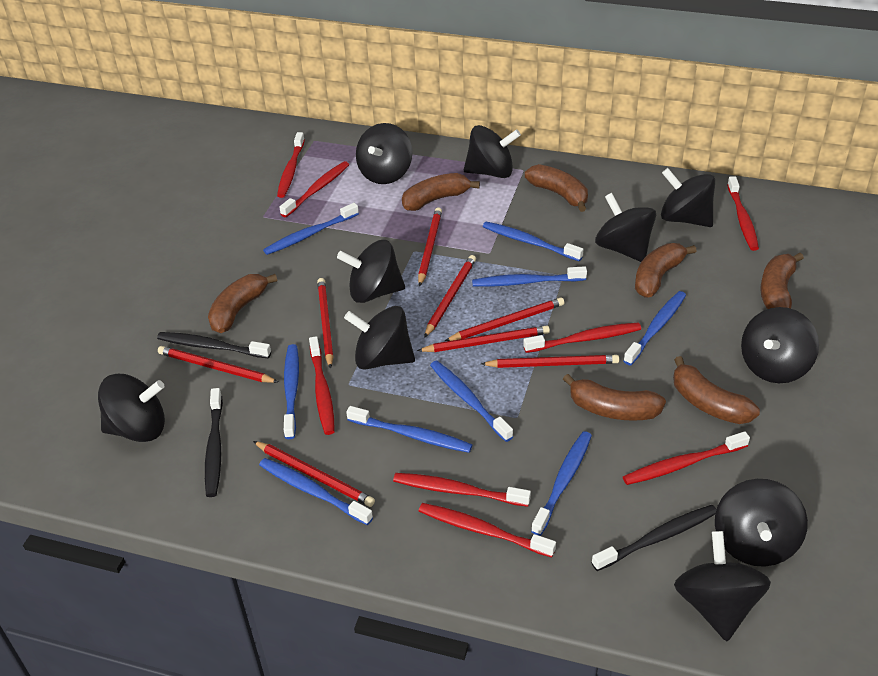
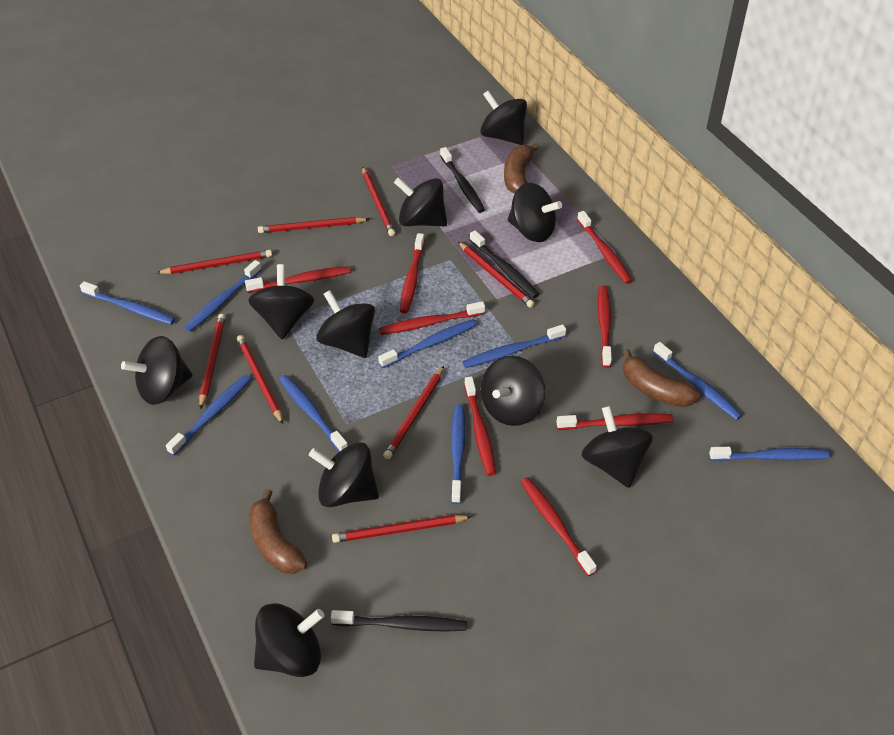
brown banana: [208,274,277,333] [402,173,480,211] [525,164,588,212] [563,374,666,421] [635,243,697,298] [673,356,760,424] [760,253,804,309] = 7 -> [249,489,307,574] [504,143,540,193] [623,349,700,407] = 3

